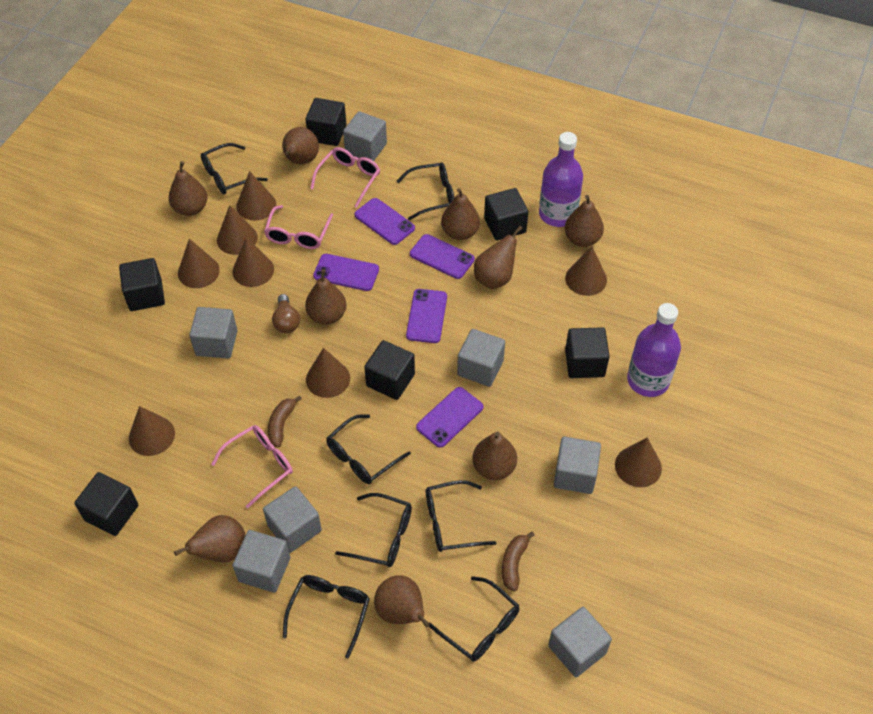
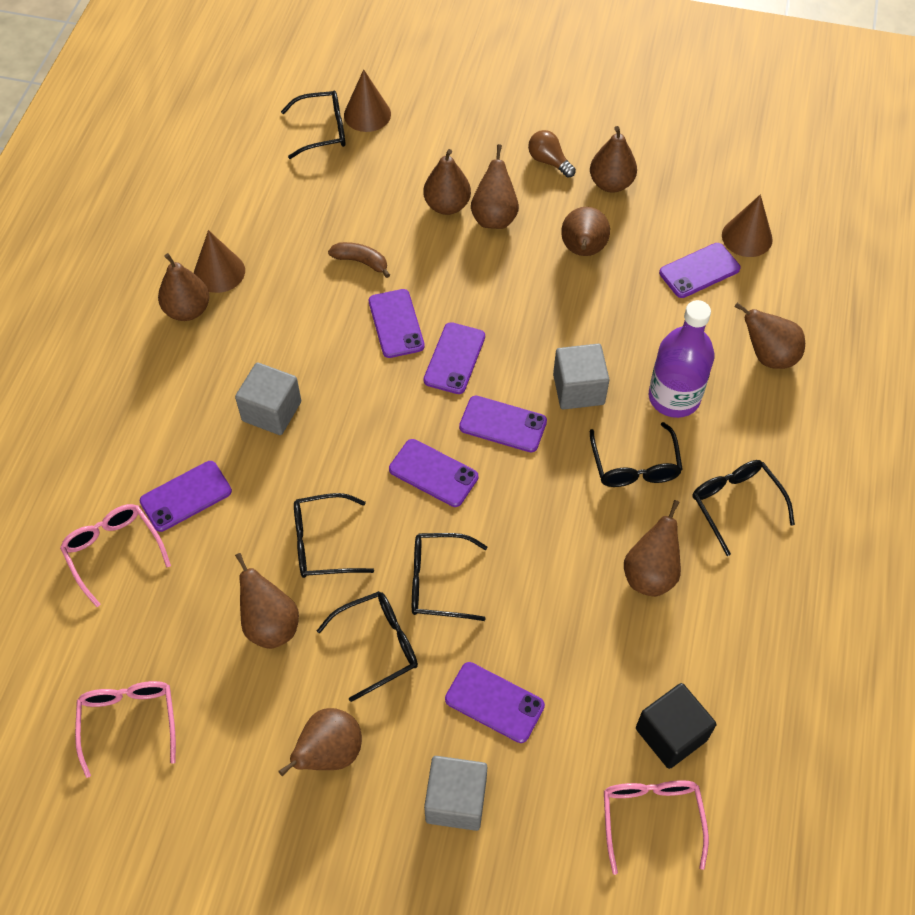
black cube: [74,472,138,536] [119,258,165,311] [305,98,347,146] [364,340,415,400] [484,188,528,241] [565,327,610,378] = 6 -> [636,683,717,769] = 1
black glasses: [201,143,268,194] [283,575,370,658] [326,414,411,484] [335,493,412,567] [397,162,455,220] [426,480,496,552] [429,576,520,662] = 7 -> [281,91,345,159] [294,493,374,578] [317,591,418,702] [412,533,487,621] [590,422,683,487] [692,460,795,556] = 6
brown banana: [268,396,302,447] [502,532,535,591] = 2 -> [328,242,390,278] = 1
brown cone: [129,406,175,456] [178,238,220,288] [217,205,258,255] [233,237,274,287] [236,171,276,221] [306,348,350,398] [565,246,607,296] [615,437,662,487] = 8 -> [194,230,245,293] [344,69,391,132] [722,194,773,257] = 3
grey cube: [189,307,238,359] [232,530,290,593] [263,486,322,553] [343,111,387,161] [457,329,505,387] [548,607,612,677] [554,437,601,494] = 7 -> [235,362,301,435] [424,756,487,831] [553,344,610,409] = 3
purple bottle: [539,132,583,227] [627,303,681,397] = 2 -> [649,300,715,418] = 1
purple phone: [313,254,379,291] [355,198,415,245] [406,289,447,343] [410,234,475,279] [416,387,483,448] = 5 -> [140,461,232,532] [369,289,425,358] [389,439,478,507] [424,322,485,394] [445,662,545,743] [459,396,547,452] [659,243,740,298] = 7

